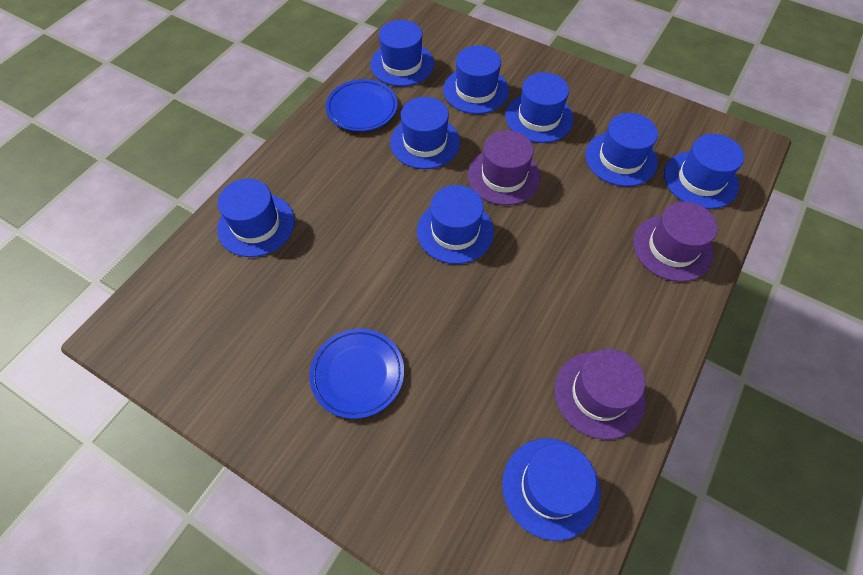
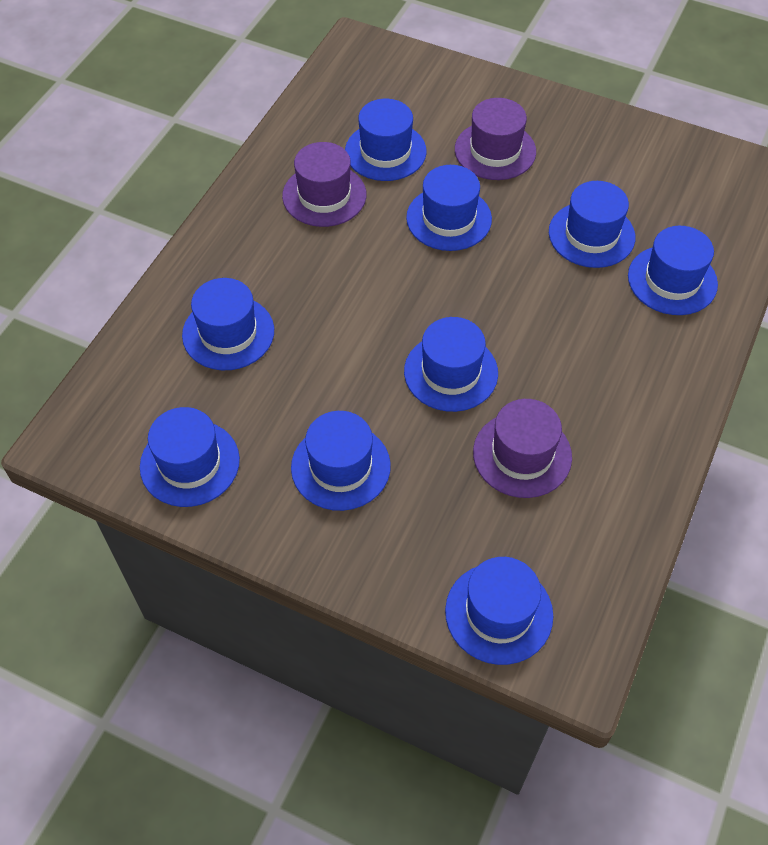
blue plate: [309,329,404,419] [326,79,398,132] = 2 -> none = 0

